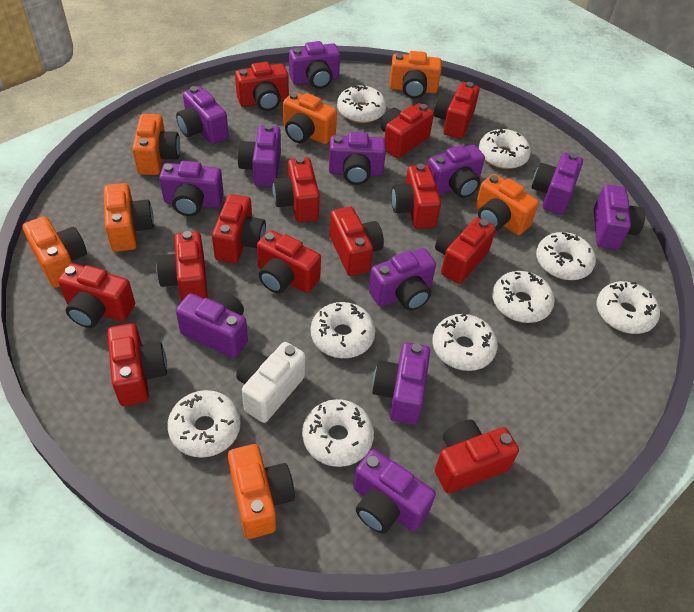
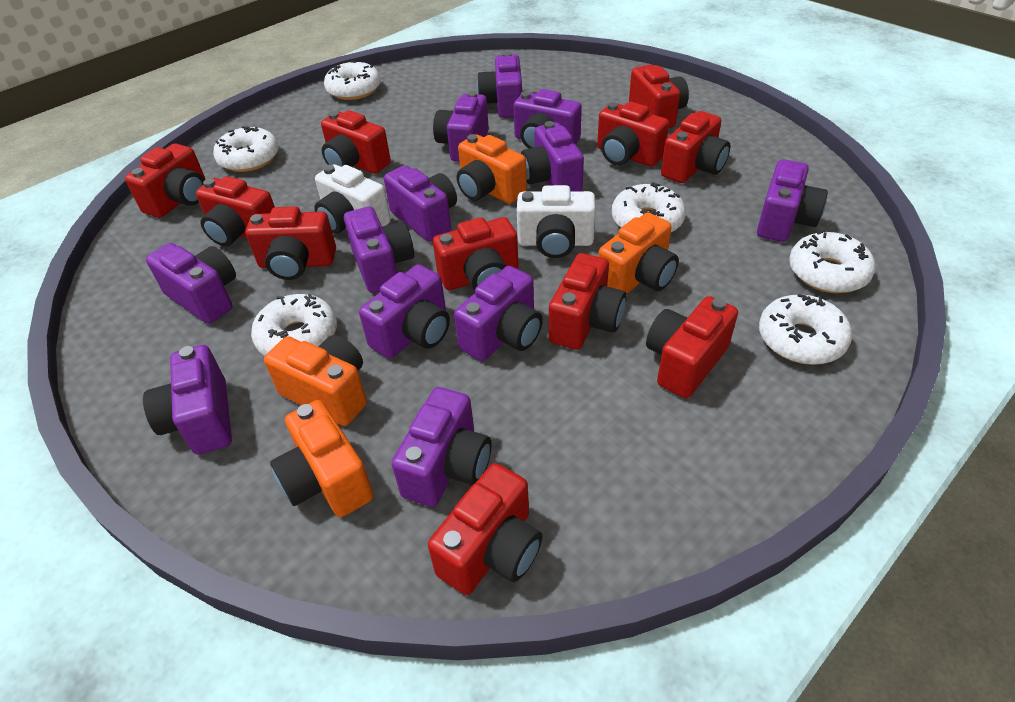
orange camera: [22,216,87,288] [104,183,154,252] [132,114,180,175] [228,444,295,539] [283,92,337,144] [389,51,442,99] [475,174,539,235] = 7 -> [264,335,367,426] [270,400,373,517] [457,134,527,204] [598,212,679,294] = 4
red camera: [58,263,135,328] [107,323,167,406] [156,231,208,301] [212,194,266,263] [235,62,289,111] [257,230,321,293] [273,156,320,222] [330,207,384,276] [381,103,434,158] [391,164,441,229] [434,82,480,139] [435,217,496,284] [435,420,519,494] = 13 -> [125,143,206,218] [196,176,275,246] [246,206,336,280] [321,110,391,174] [428,463,542,595] [433,217,518,290] [549,253,627,350] [597,102,669,167] [629,64,689,128] [646,296,738,398] [661,111,730,183] = 11
white camera: [236,342,306,423] = 1 -> [314,164,391,234] [517,185,596,258] = 2
white donut: [167,390,241,458] [302,399,374,467] [311,302,375,358] [337,85,387,123] [432,313,498,371] [479,129,531,169] [492,271,555,323] [536,232,596,280] [597,281,660,334] = 9 -> [213,126,279,172] [251,294,337,356] [324,61,381,100] [612,182,686,232] [759,294,852,365] [789,230,875,293] = 6

